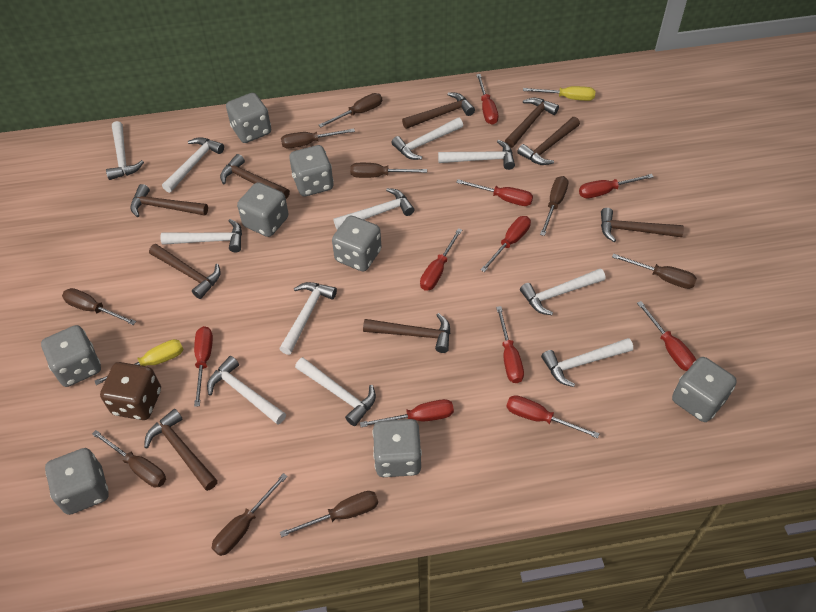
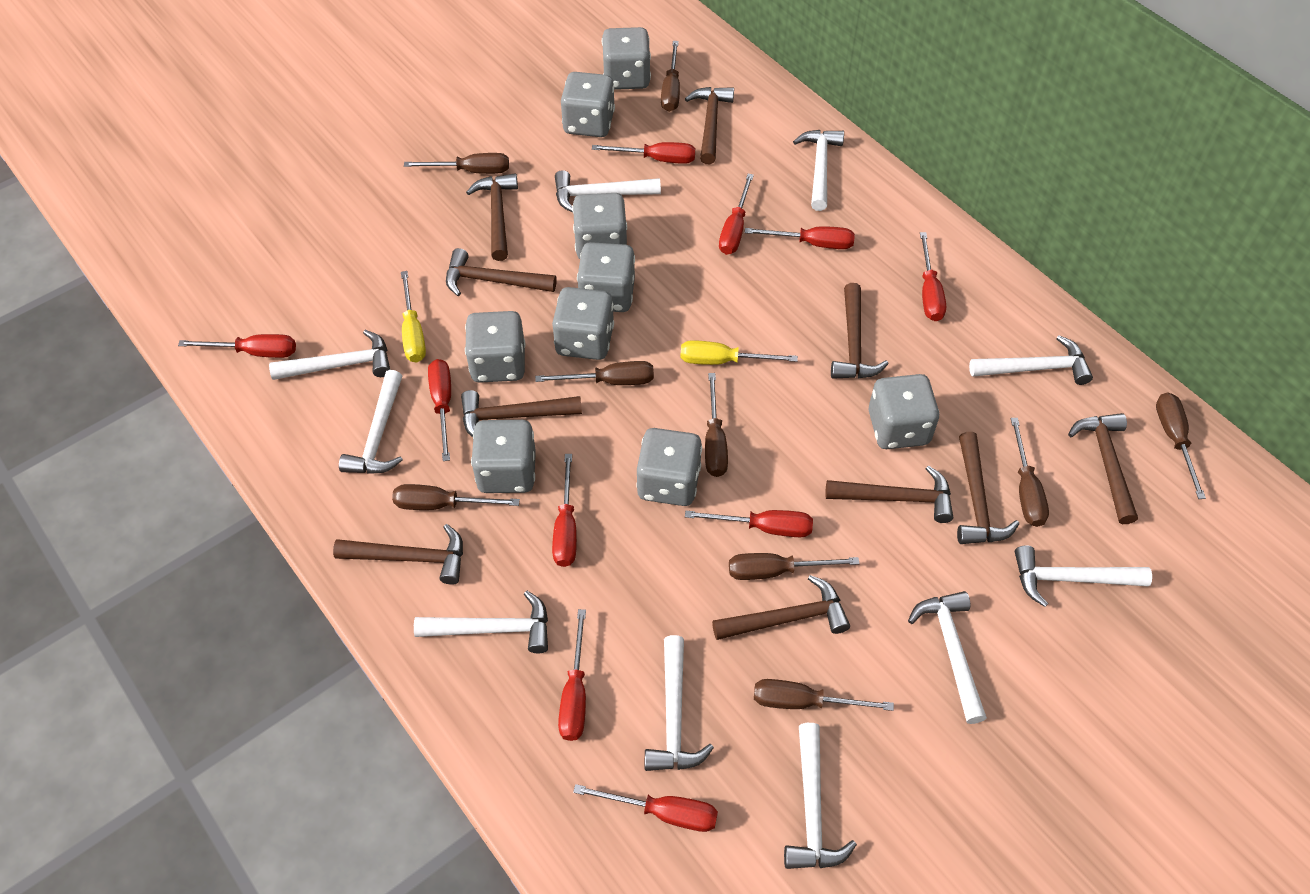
brown dice: [100,362,161,420] = 1 -> none = 0
brown hammer: [131,184,208,217] [144,409,218,491] [149,244,221,299] [220,154,290,199] [363,313,450,353] [402,92,475,129] [505,98,559,148] [517,117,580,165] [601,208,684,242] = 9 -> [333,524,463,585] [446,248,557,296] [461,390,582,437] [466,173,518,261] [685,87,734,164] [712,575,850,640] [825,466,953,523] [831,283,889,379] [957,432,1019,544] [1068,413,1138,524] = 10
grey dice: [41,325,101,387] [45,448,108,515] [226,93,271,143] [237,182,289,237] [289,145,334,197] [332,215,382,272] [372,419,422,477] [672,357,737,422] = 8 -> [465,311,525,383] [471,420,536,493] [552,287,614,360] [561,72,615,137] [572,193,627,259] [577,242,635,312] [602,27,651,90] [636,428,702,506] [869,374,939,449] = 9
white hammer: [106,121,144,180] [160,219,242,253] [162,137,224,193] [207,356,286,425] [279,282,337,355] [295,357,376,426] [333,188,414,230] [391,117,463,160] [438,140,515,170] [520,268,605,315] [541,338,633,387] = 11 -> [269,330,390,380] [339,370,403,474] [414,591,548,653] [555,170,661,212] [645,635,714,771] [784,723,857,869] [793,130,844,211] [908,591,987,724] [969,335,1093,385] [1015,545,1152,607] = 10

